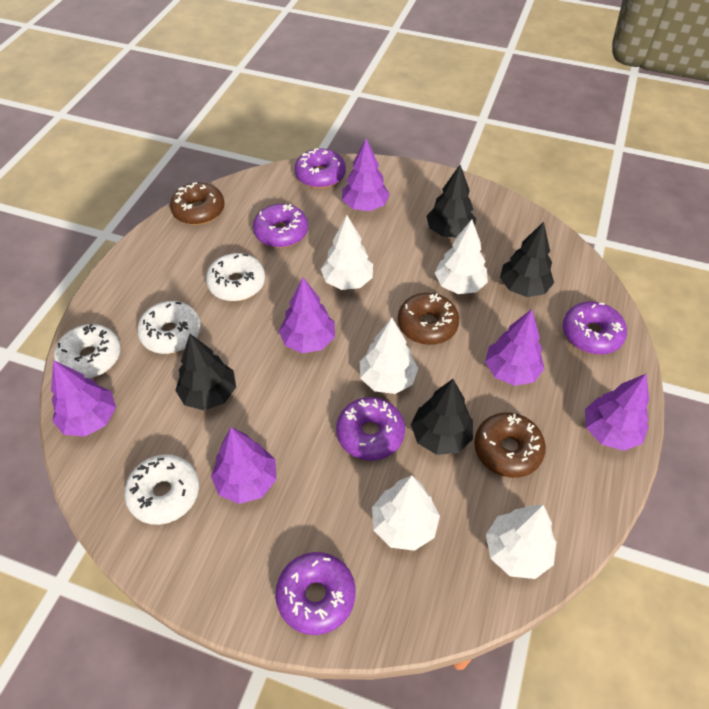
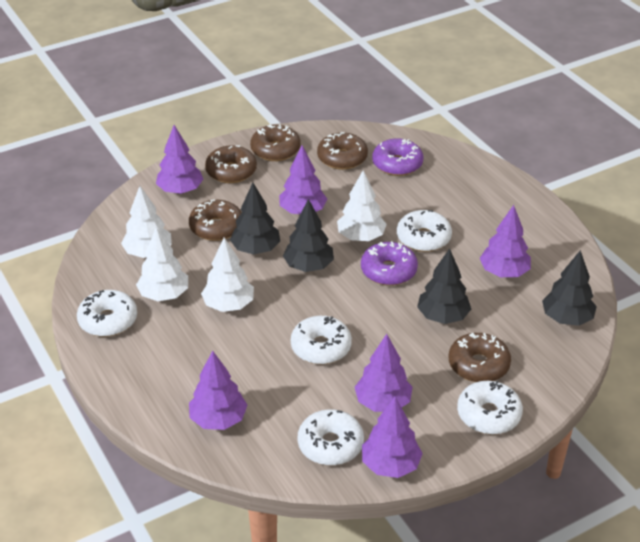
brown donut: [170,182,225,225] [398,293,459,345] [474,412,546,478] = 3 -> [189,199,242,241] [205,145,257,183] [250,124,301,161] [317,132,368,170] [449,333,511,382] = 5
purple donut: [253,204,308,248] [275,552,356,635] [295,148,346,188] [336,397,405,461] [563,302,627,354] = 5 -> [361,241,418,286] [372,138,424,176] = 2
white donut: [54,324,121,379] [124,454,199,525] [137,301,201,354] [206,253,265,301] = 4 -> [77,290,137,337] [291,316,352,364] [298,409,364,466] [397,210,452,252] [457,381,523,435] = 5
white tree: [321,215,373,290] [360,318,418,394] [372,475,440,551] [435,219,488,294] [486,505,556,579] = 5 -> [121,186,172,258] [136,227,188,301] [201,237,254,312] [337,170,387,241] = 4

